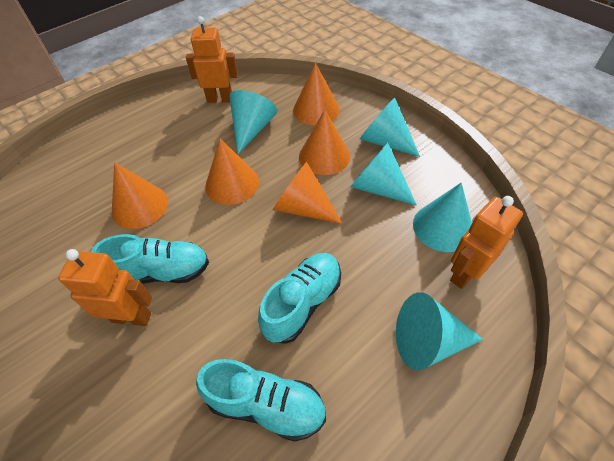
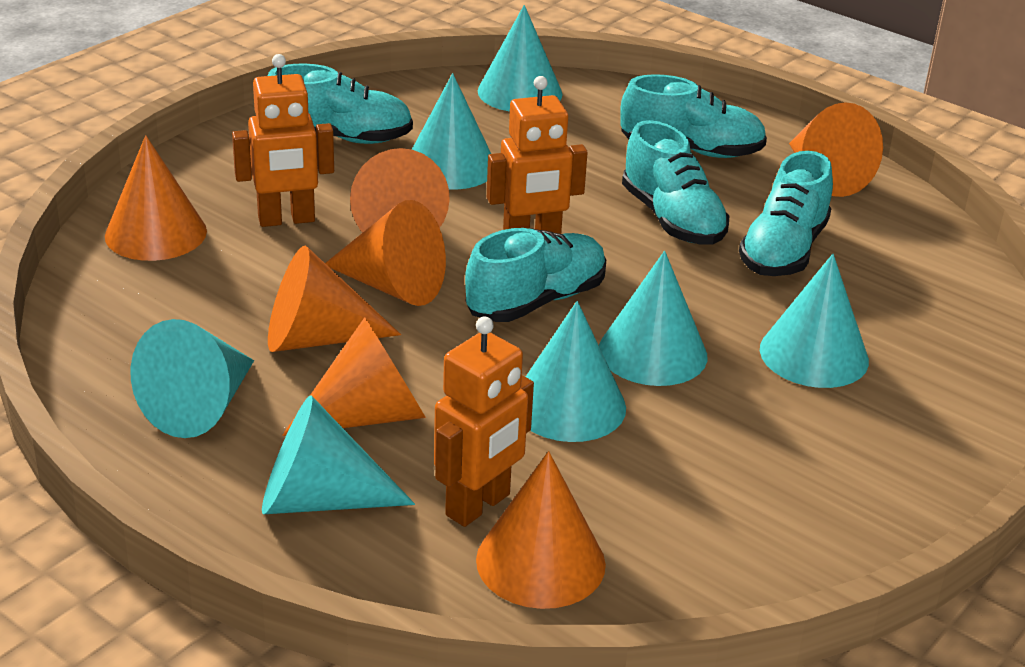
orange cone: [112,162,168,229] [205,139,259,205] [273,162,343,224] [293,63,340,125] [299,110,350,175] = 5 -> [105,135,207,261] [268,246,401,352] [282,317,426,436] [325,200,446,306] [350,148,450,232] [476,451,606,609] [789,102,883,197] = 7
turquoise cone: [229,90,277,154] [350,142,417,206] [360,98,420,157] [396,292,483,370] [413,183,472,252] = 5 -> [131,319,254,438] [262,395,415,514] [412,73,491,190] [478,5,563,112] [526,301,626,442] [599,251,707,386] [760,254,869,388] = 7
turquoise shoe: [91,234,209,284] [196,359,326,442] [258,253,341,344] = 3 -> [268,64,413,144] [465,228,607,322] [620,74,767,158] [622,120,730,245] [739,151,833,276] = 5

